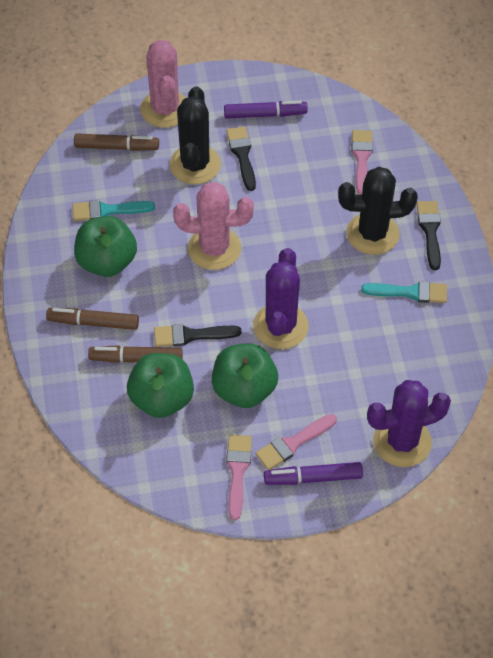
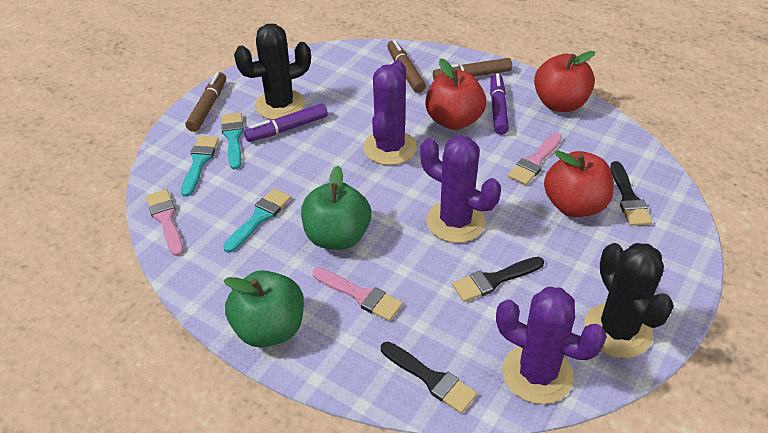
green apple: [74,216,137,277] [127,353,194,418] [212,344,278,408] = 3 -> [224,270,304,347] [301,166,371,250] = 2
pink cactus: [140,40,186,128] [173,182,254,270] = 2 -> none = 0
purple cactus: [253,248,309,349] [367,380,451,467] = 2 -> [363,60,417,165] [420,135,501,243] [496,287,607,404] = 3
red apple: none = 0 -> [425,59,486,130] [534,51,596,112] [544,151,614,217] = 3
turquoise brush: [72,200,155,221] [361,281,447,303] = 2 -> [181,136,219,197] [221,112,244,170] [223,188,291,253] = 3

